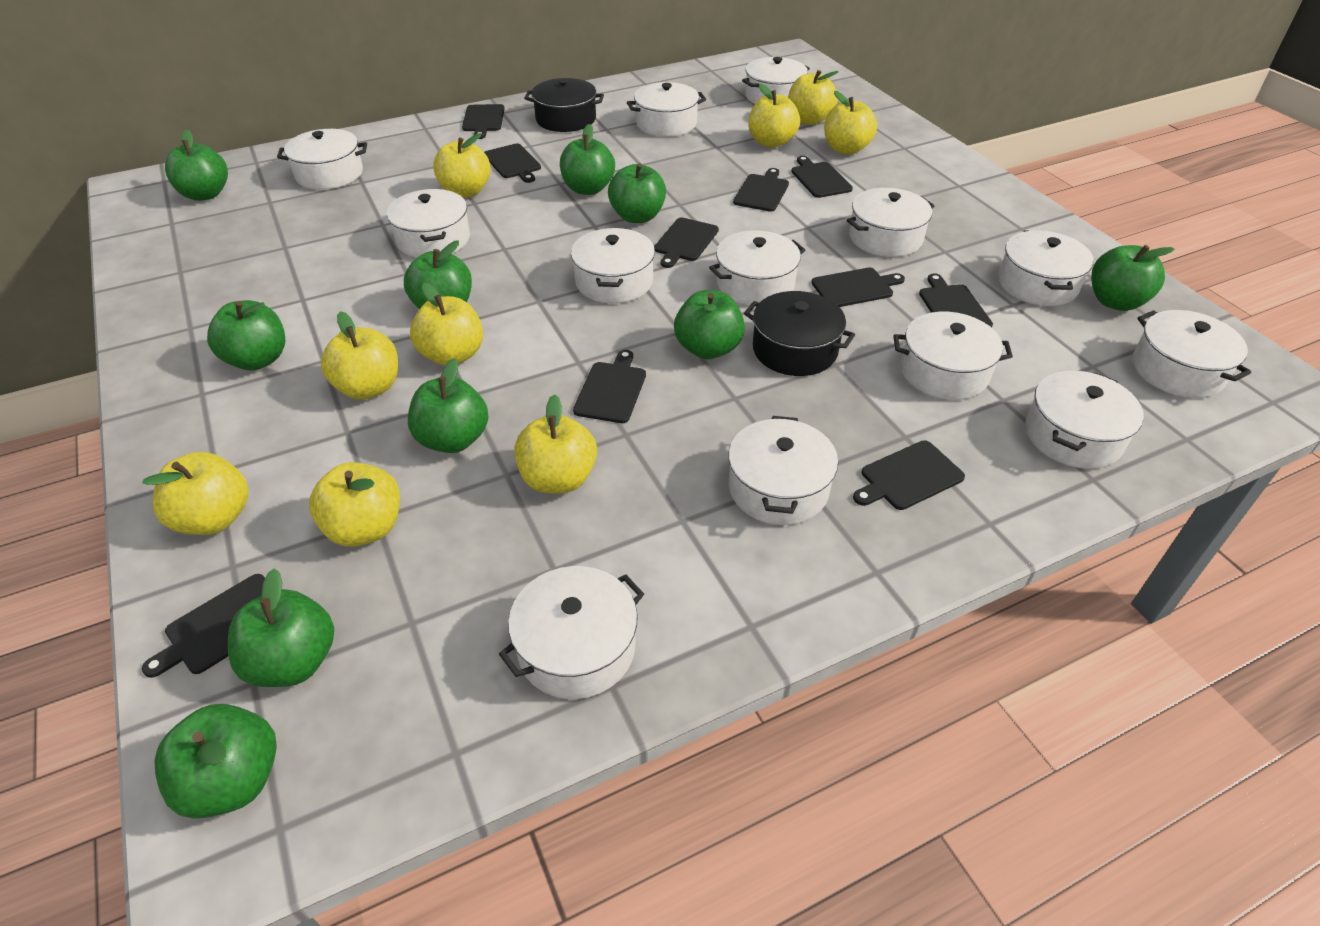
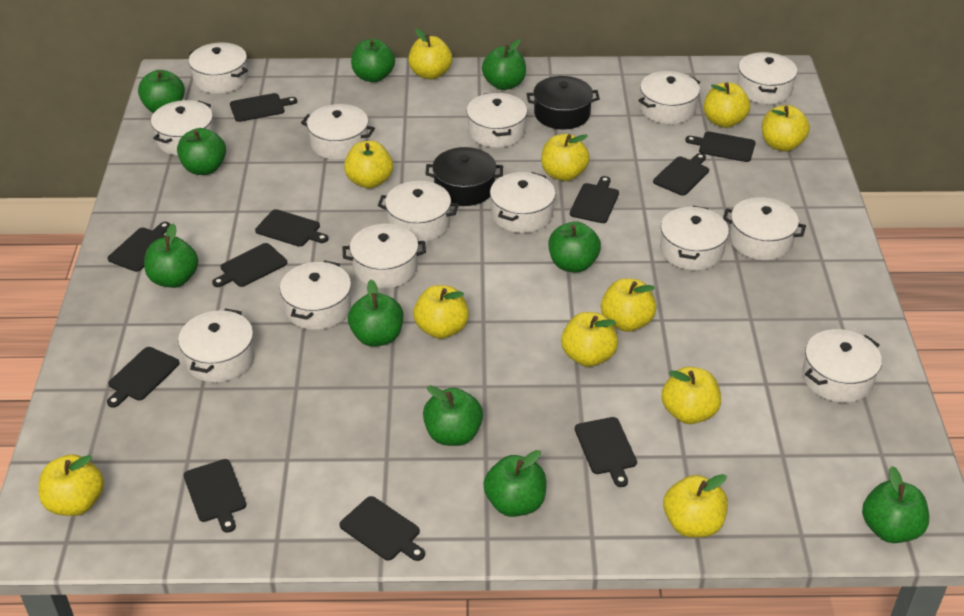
black cutting board: [142,574,265,678] [462,104,505,139] [484,143,541,183] [573,350,646,423] [654,217,719,268] [733,168,789,212] [791,156,853,198] [812,268,905,307] [853,440,965,510] [919,274,993,328] = 10 -> [107,347,180,408] [108,222,170,272] [184,459,246,533] [212,243,287,287] [230,93,297,122] [255,209,328,247] [340,496,425,561] [570,176,619,223] [575,417,637,487] [653,153,709,196] [685,131,756,162] = 11
white pot: [277,129,367,190] [387,189,470,258] [499,566,644,699] [571,228,655,303] [627,82,706,137] [709,230,805,305] [728,416,838,525] [742,57,810,104] [847,188,934,257] [893,312,1013,400] [998,230,1094,306] [1025,371,1144,469] [1133,310,1251,398] = 13 -> [151,100,214,156] [178,308,255,382] [189,42,248,94] [280,260,351,330] [301,104,375,160] [342,224,426,289] [378,181,459,242] [467,92,527,148] [490,172,556,233] [638,71,700,124] [660,206,729,270] [723,197,806,260] [737,52,797,104] [802,329,882,403] = 14
yellow apple: [142,452,249,535] [309,462,400,547] [321,311,398,400] [410,283,483,366] [433,133,491,198] [514,394,597,493] [748,83,800,148] [788,70,839,125] [824,91,877,155] = 9 -> [38,454,104,516] [344,141,393,189] [408,28,452,80] [413,285,469,339] [541,134,590,181] [561,312,618,367] [601,278,657,332] [661,367,721,424] [663,474,728,537] [704,82,750,128] [762,105,810,151] = 11

